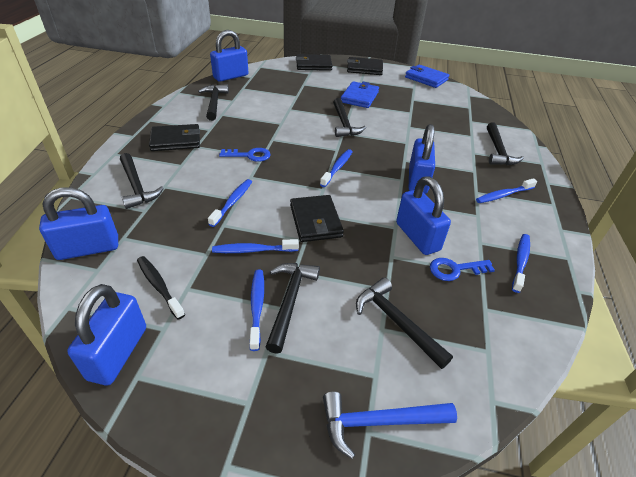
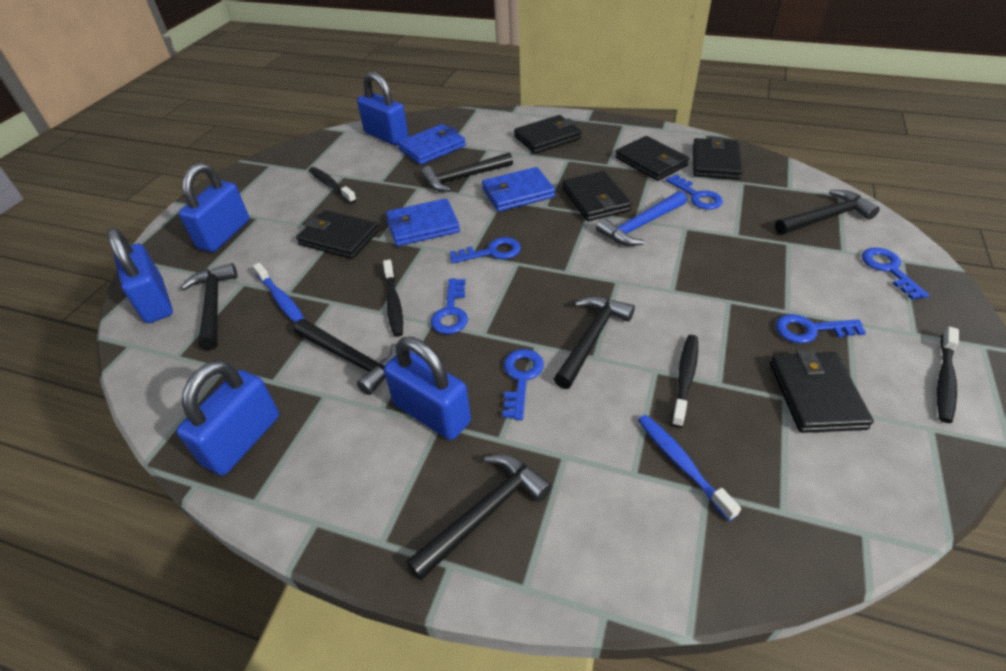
black toothbrush: [137,256,185,320] = 1 -> [309,167,357,204] [383,259,403,337] [671,335,698,428] [937,327,959,423] = 4
black wallet: [149,124,200,151] [290,195,344,242] [296,54,332,71] [347,57,383,75] = 4 -> [296,210,379,259] [514,115,582,154] [562,171,631,221] [615,136,689,181] [693,136,743,179] [770,349,874,433] = 6
blue key: [219,148,271,162] [430,258,495,281] = 2 -> [431,278,468,334] [450,237,521,263] [503,349,544,420] [666,174,723,210] [776,314,866,344] [862,247,929,300] = 6
blue toothbrush: [208,179,252,227] [212,239,299,253] [249,269,264,351] [320,149,353,187] [476,178,537,203] [512,234,530,293] = 6 -> [253,263,304,323] [638,415,741,521] = 2
blue wallet: [341,81,379,108] [405,65,449,88] = 2 -> [386,198,460,246] [398,124,466,165] [482,167,555,212] = 3

